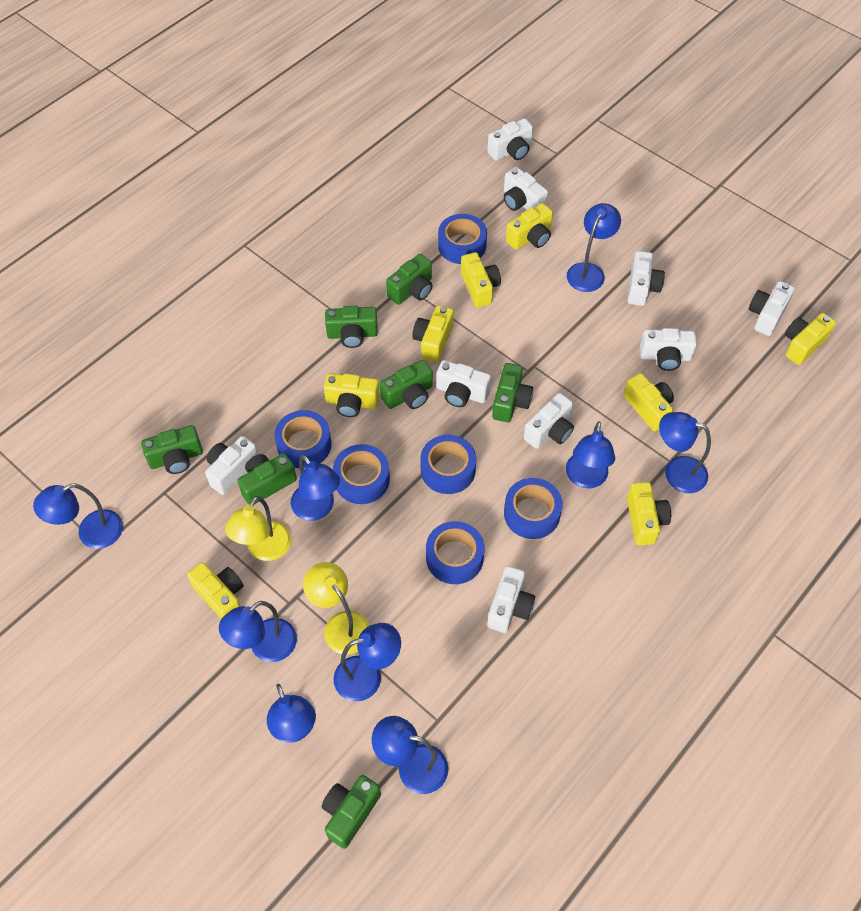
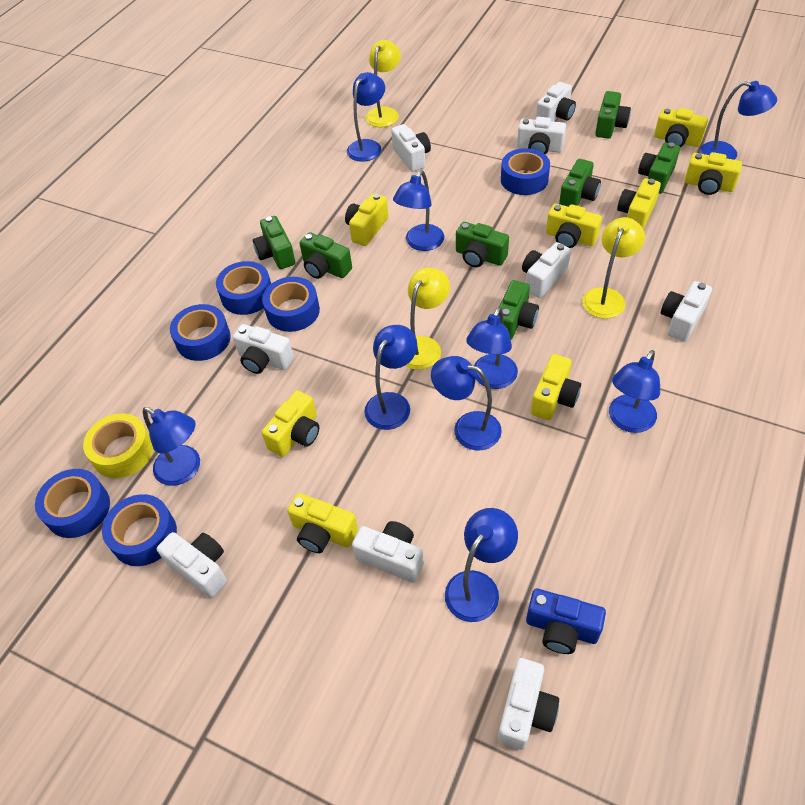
blue camera: none = 0 -> [526,589,606,654] = 1
yellow lamp: [225,496,291,561] [303,562,370,654] = 2 -> [366,40,401,127] [405,268,450,370] [582,217,645,319] = 3
yellow tape: none = 0 -> [83,413,153,478] = 1

